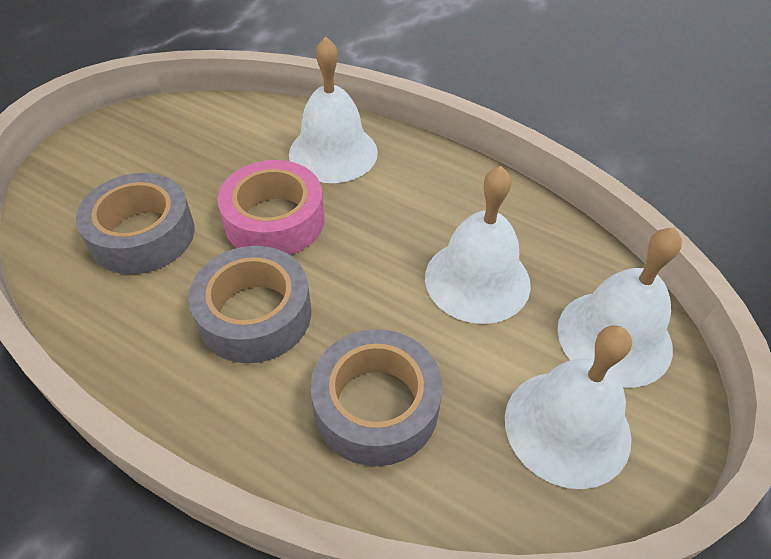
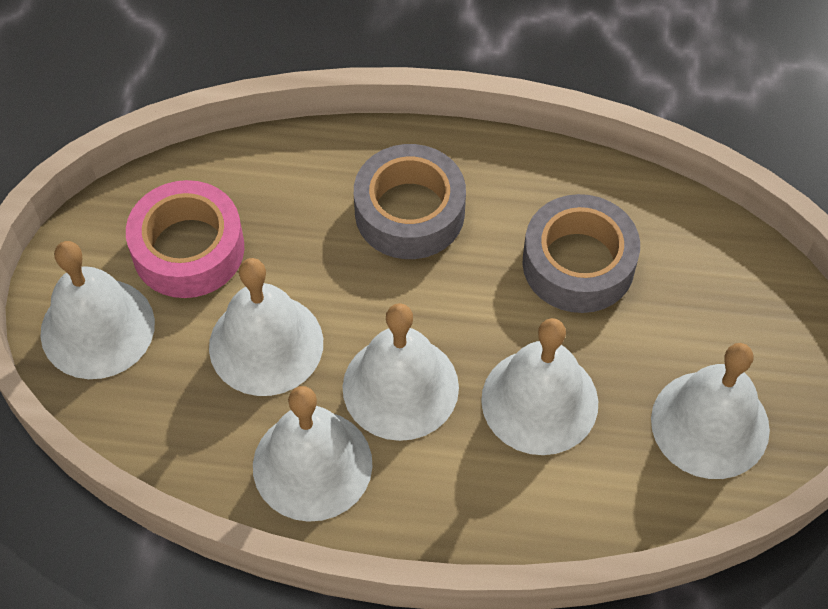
grey tape: [76,173,195,274] [188,246,311,363] [311,329,442,466] = 3 -> [354,144,466,259] [522,194,640,313] = 2
white bell: [289,36,378,183] [425,166,531,324] [505,325,632,489] [557,227,682,388] = 4 -> [40,241,155,379] [209,258,323,396] [253,386,373,522] [342,303,459,441] [481,318,598,455] [651,343,770,479] = 6

